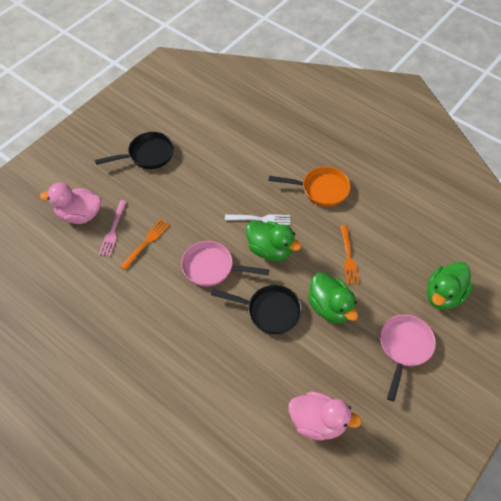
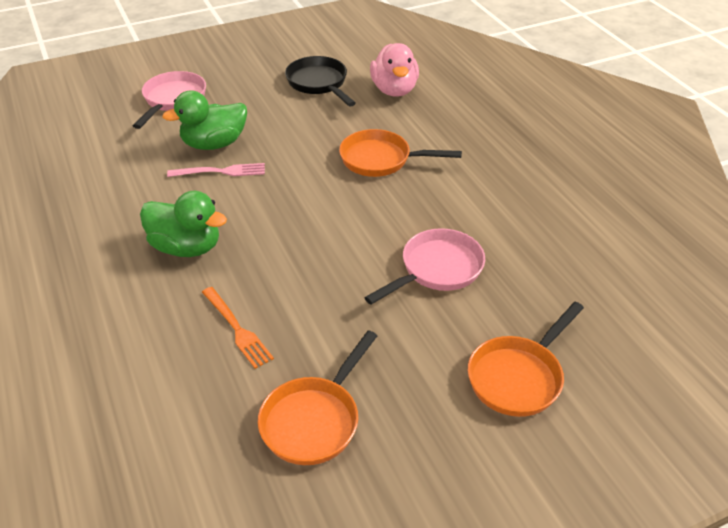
black pan: [95,132,174,169] [211,285,302,334] = 2 -> [285,56,356,107] = 1
green duck: [246,221,301,261] [308,272,358,323] [427,262,473,310] = 3 -> [140,191,227,257] [162,90,247,150] = 2
orange fork: [120,219,170,270] [340,225,359,285] = 2 -> [202,287,274,369] = 1
orange pan: [269,167,351,207] = 1 -> [258,330,377,465] [339,129,462,177] [468,302,584,417] = 3
pink duck: [40,183,101,224] [288,392,361,440] = 2 -> [370,43,419,97] = 1
white fork: [225,214,290,225] = 1 -> none = 0

